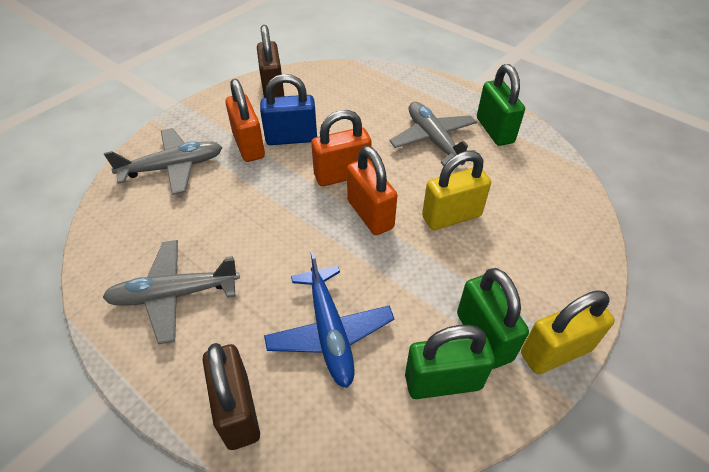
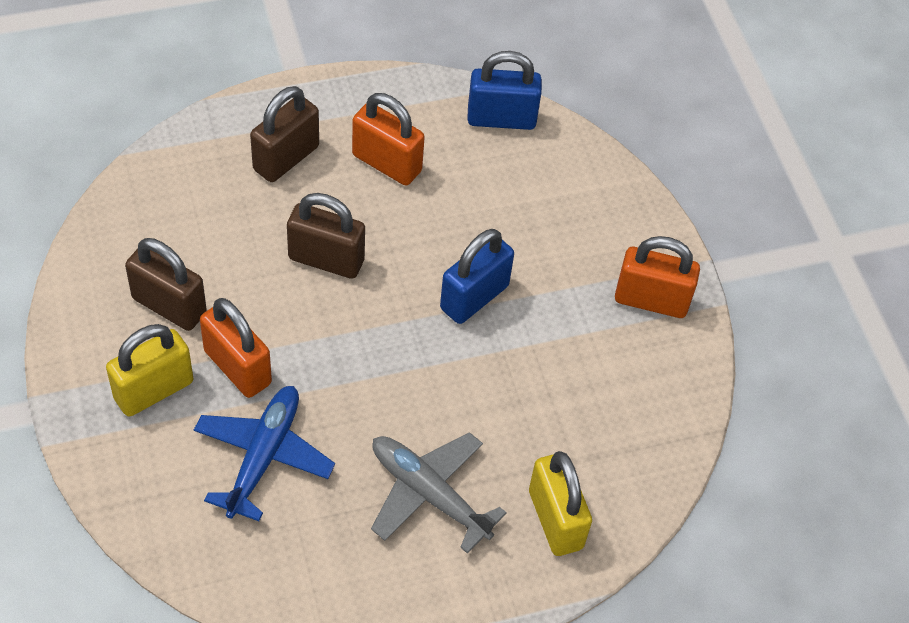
blue padlock: [260,74,317,145] = 1 -> [440,229,514,324] [467,51,542,130] = 2
brown padlock: [203,343,260,450] [257,25,284,98] = 2 -> [125,238,207,331] [250,86,319,182] [287,193,365,279] = 3
green padlock: [405,325,495,399] [457,268,529,369] [477,64,525,146] = 3 -> none = 0
grey plane: [102,240,240,344] [104,128,222,195] [389,102,477,166] = 3 -> [371,432,507,554] = 1

